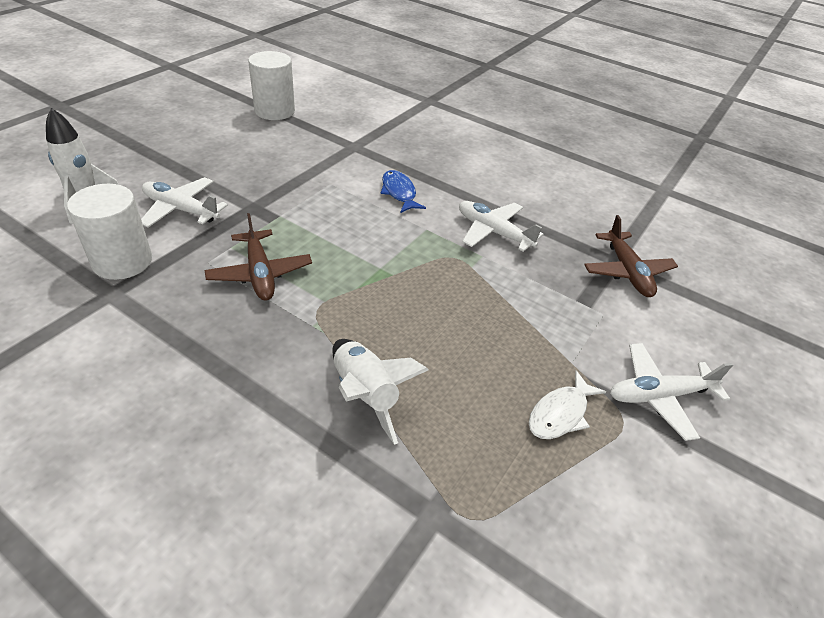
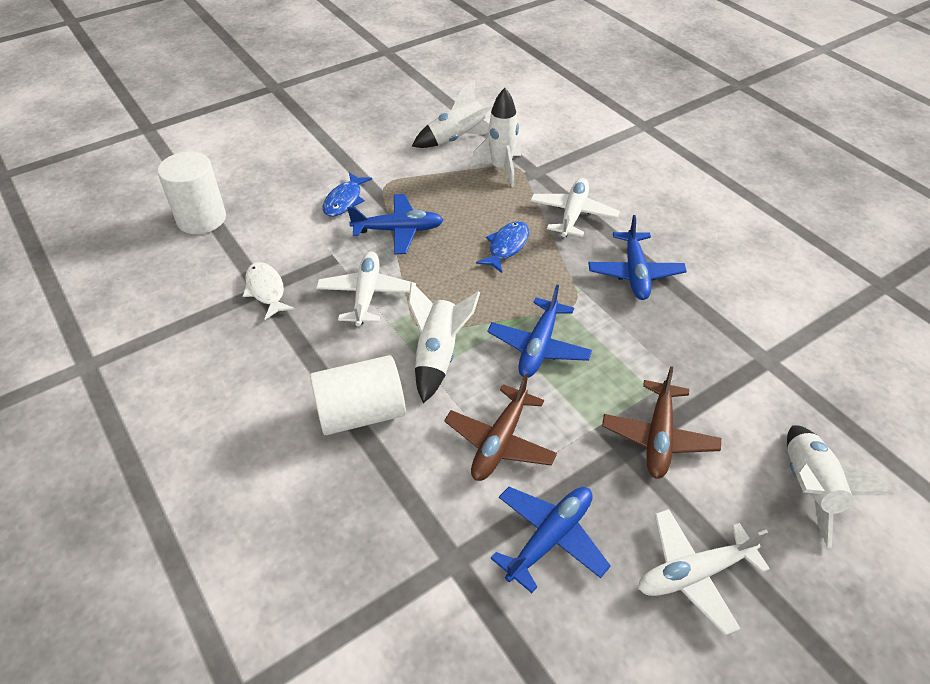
blue fish: [381,170,426,213] = 1 -> [323,172,372,217] [476,221,529,273] = 2
blue plane: none = 0 -> [347,194,443,254] [487,285,592,378] [491,487,611,593] [588,215,687,300] = 4
white rocket: [46,108,119,224] [332,339,429,445] = 2 -> [408,282,480,403] [412,80,493,148] [471,88,521,187] [787,425,894,548] = 4

